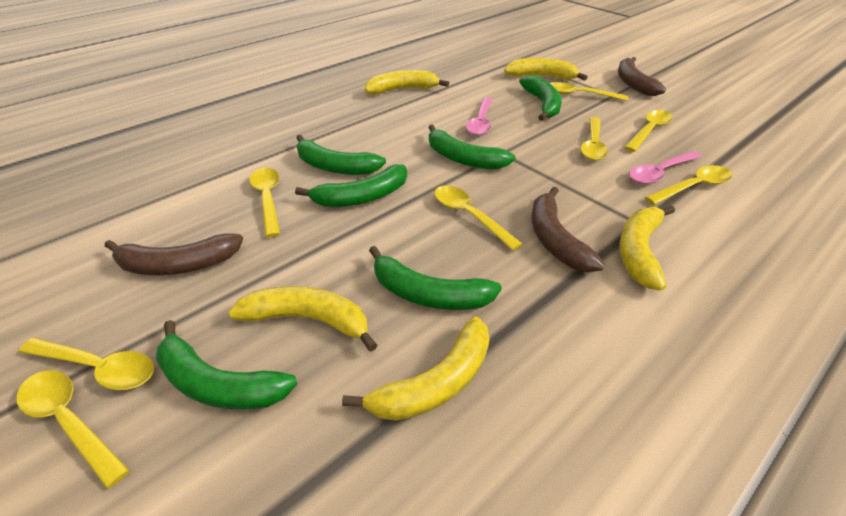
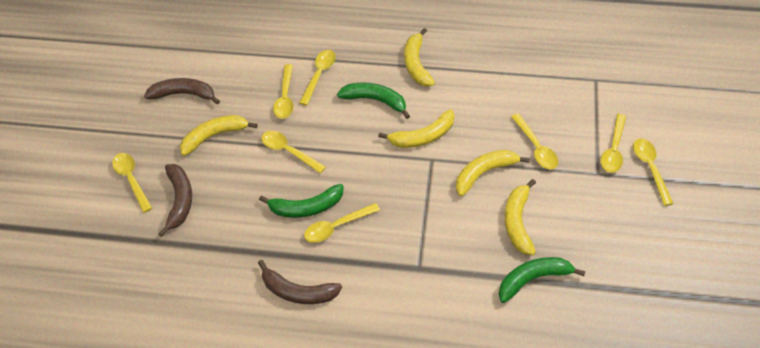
green banana: [156,320,297,410] [295,164,407,207] [297,135,386,175] [369,246,502,310] [428,125,516,169] [519,75,562,121] = 6 -> [259,184,344,218] [337,82,410,119] [499,257,585,303] = 3
pink spoon: [466,97,493,136] [629,151,702,184] = 2 -> none = 0

